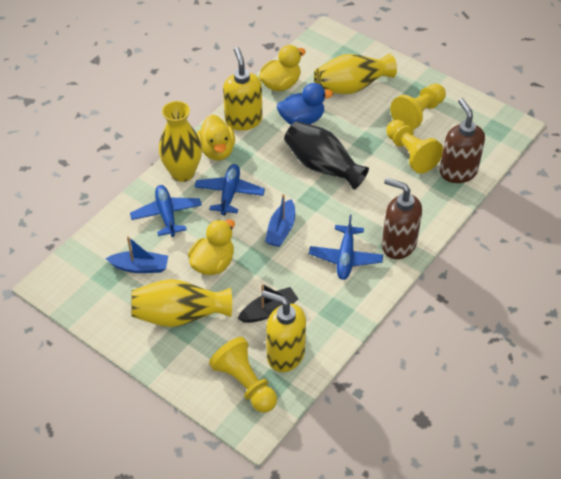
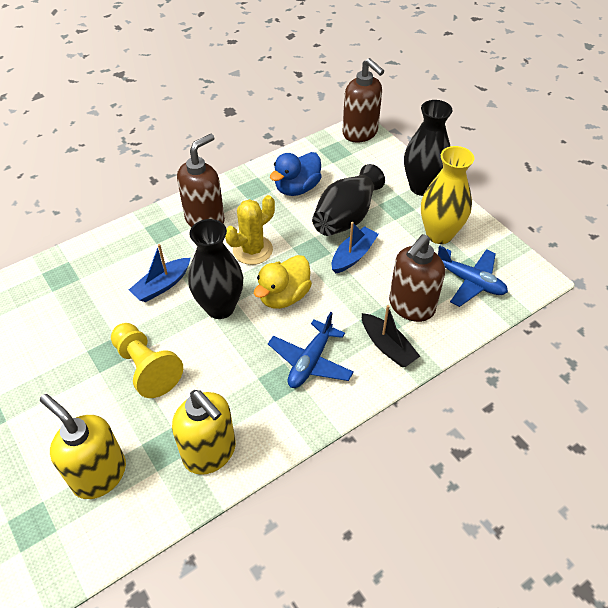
black vase: [284,121,369,190] = 1 -> [188,219,243,319] [312,164,385,236] [404,100,452,196] = 3
blue plane: [130,185,202,237] [195,164,265,216] [309,215,383,280] = 3 -> [268,312,354,388] [438,246,508,307] = 2
brown soap dispenser: [382,178,422,259] [440,98,485,183] = 2 -> [177,134,225,227] [343,58,384,142] [389,234,445,322] = 3
yellow cactus: none = 0 -> [225,195,275,265] = 1
yellow duck: [188,219,235,275] [197,115,235,160] [259,45,306,91] = 3 -> [254,255,312,309] = 1
yellow pawn: [209,337,277,413] [386,120,443,173] [390,83,446,130] = 3 -> [111,323,183,398] = 1
yellow vase: [131,279,232,327] [159,101,202,182] [314,54,397,94] = 3 -> [421,146,474,244] = 1

